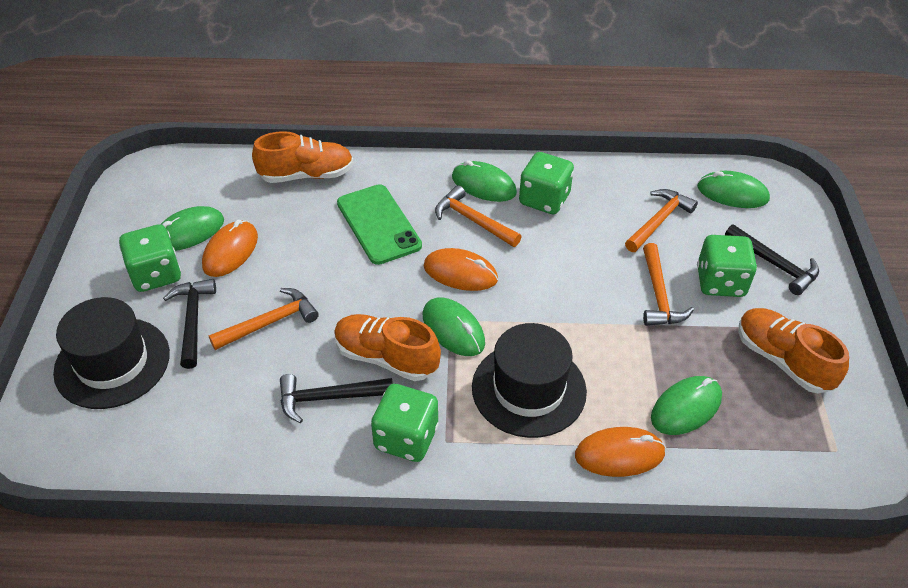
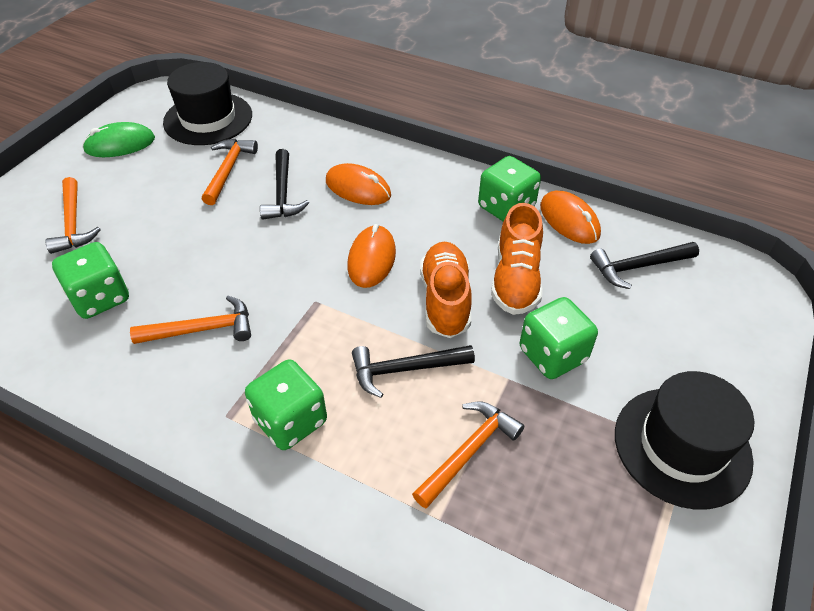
green mouse: [161,206,224,251] [423,297,485,356] [452,160,517,202] [651,376,722,435] [697,171,770,208] = 5 -> [82,122,155,157] = 1
green phone: [337,184,422,265] = 1 -> none = 0
orange shoe: [252,131,354,183] [334,314,441,381] [739,308,849,393] = 3 -> [420,242,472,338] [491,203,543,315] = 2

